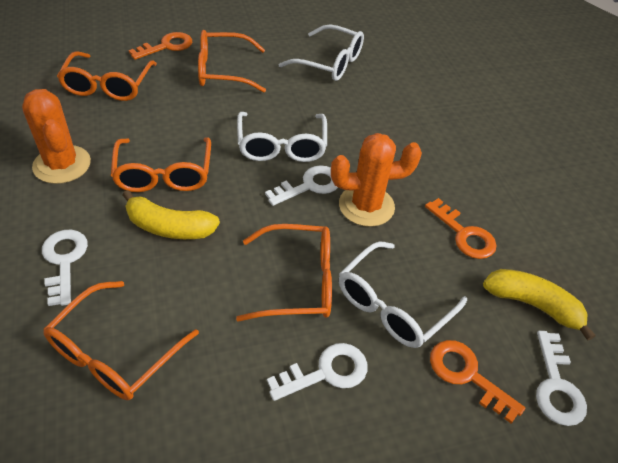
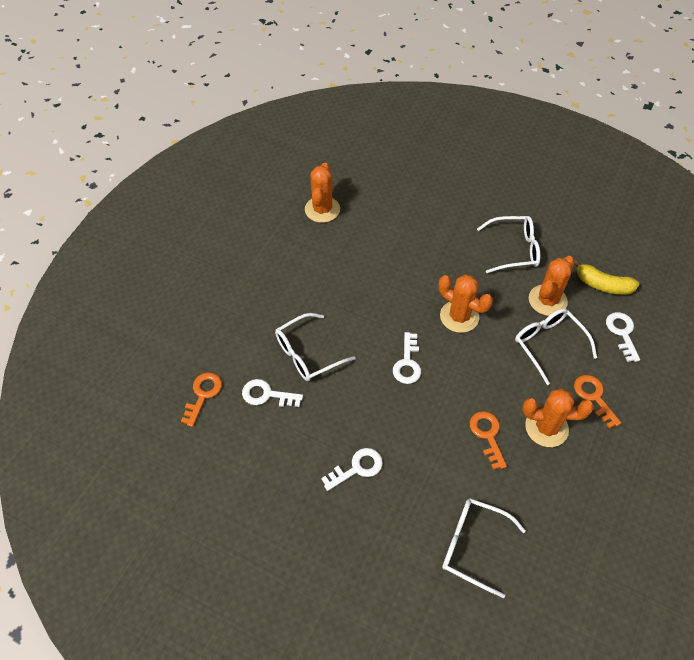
orange cactus: [22,89,91,184] [331,133,422,227] = 2 -> [305,163,340,223] [439,274,493,333] [522,389,594,447] [529,256,575,316] = 4
orange glasses: [43,281,199,400] [57,51,157,101] [111,137,211,192] [198,30,266,93] [236,224,332,322] = 5 -> none = 0
white glasses: [237,112,327,162] [278,25,364,81] [339,242,467,348] = 3 -> [275,313,356,381] [442,498,526,598] [477,216,540,273] [515,308,597,385] = 4
yellow banana: [123,190,220,239] [483,269,595,341] = 2 -> [574,259,639,295] = 1

